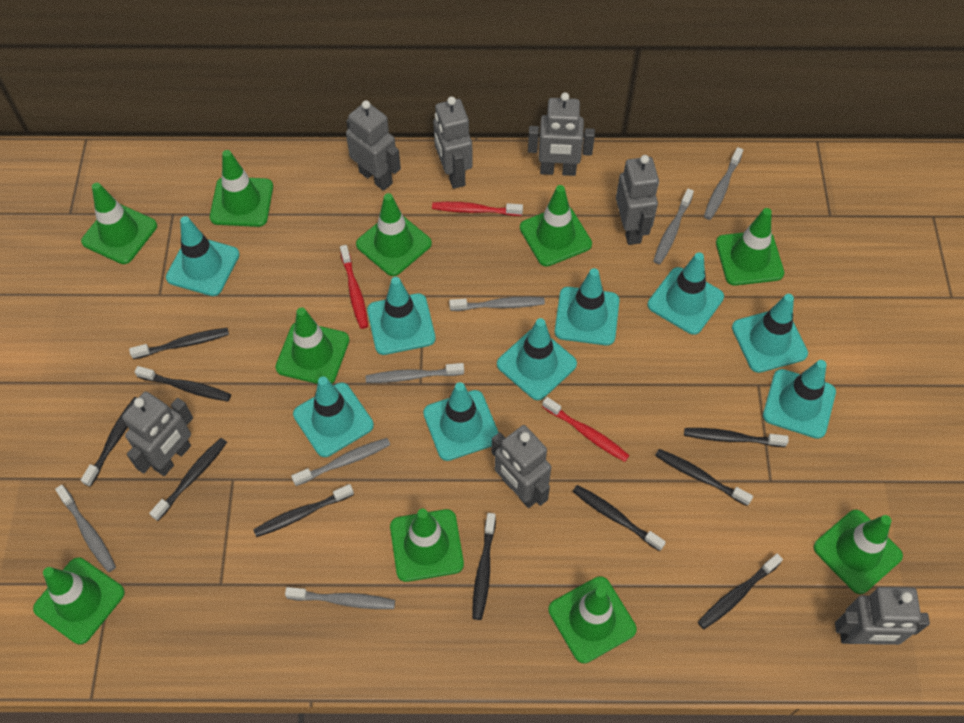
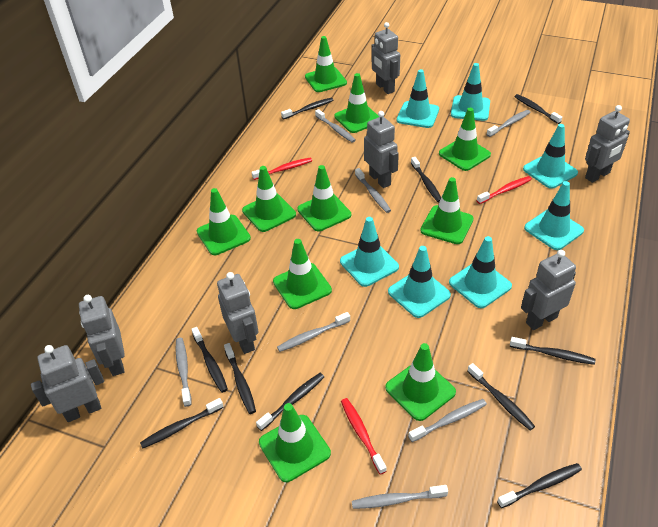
turquoise traffic cone: [166,216,240,296] [293,376,374,457] [367,277,435,355] [423,382,499,461] [497,318,577,400] [555,268,620,345] [648,252,724,335] [732,294,808,373] [763,360,836,439] = 9 -> [340,217,399,287] [388,246,451,318] [397,69,439,128] [449,236,512,308] [451,63,490,121] [523,124,578,189] [524,181,584,250] = 7

